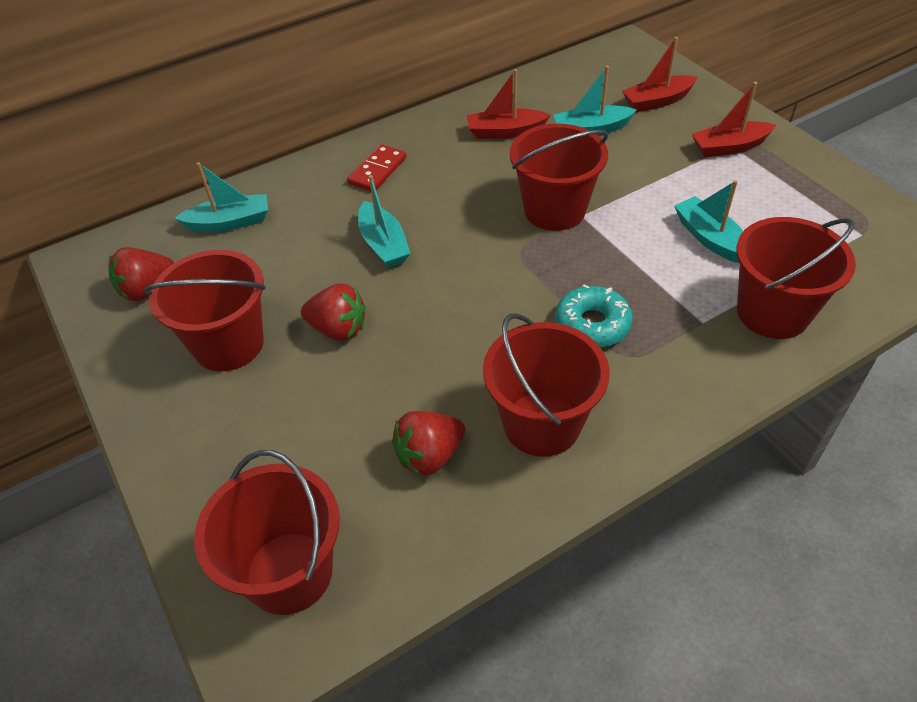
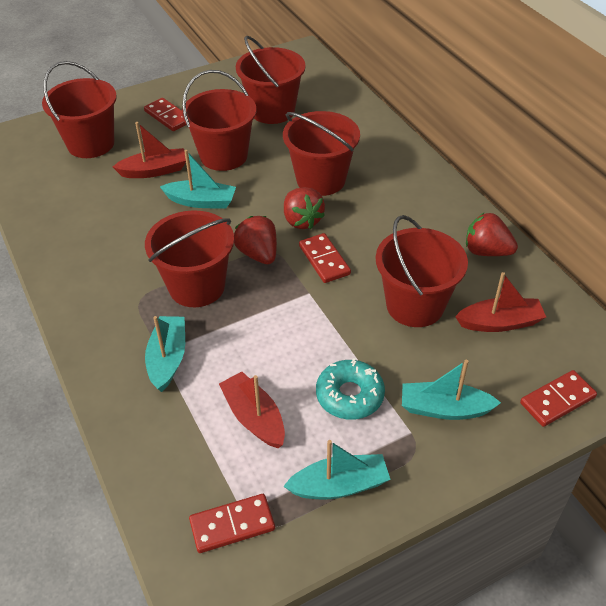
red bucket: [144,250,266,371] [194,450,340,615] [483,313,610,457] [510,124,608,231] [736,217,856,339] = 5 -> [42,61,117,158] [145,210,234,307] [182,70,256,171] [236,36,305,124] [283,111,360,196] [376,215,468,327] = 6
red domino: [347,144,406,191] = 1 -> [144,98,187,131] [189,494,275,553] [299,233,351,283] [520,370,597,427] = 4

